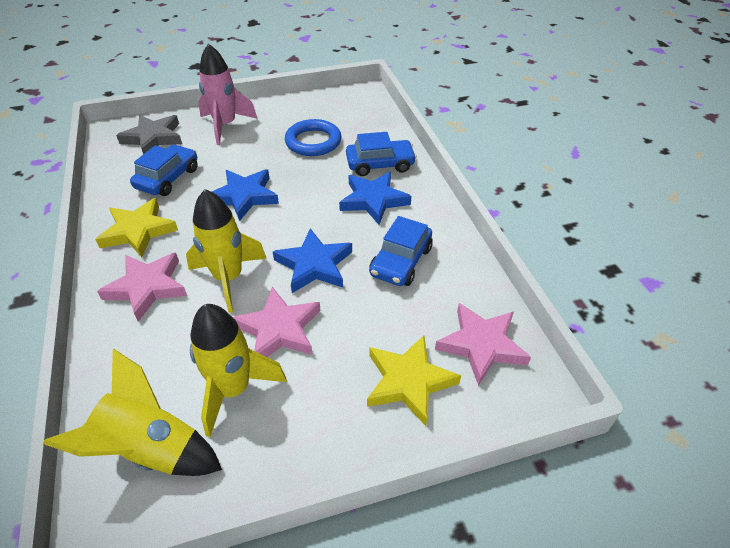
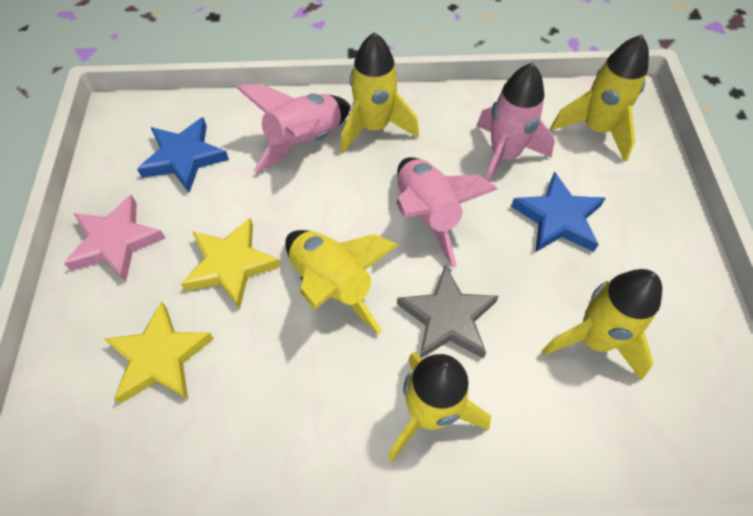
blue car: [130,144,198,196] [346,132,417,176] [369,216,433,286] = 3 -> none = 0
blue ring: [285,119,342,156] = 1 -> none = 0
blue star: [212,169,279,221] [273,228,352,293] [339,172,411,225] = 3 -> [137,117,229,193] [511,172,605,252] = 2
pink rocket: [198,43,258,145] = 1 -> [236,84,351,173] [396,157,497,268] [477,63,555,182] = 3
pink star: [97,252,187,322] [233,287,320,357] [435,303,531,386] = 3 -> [64,195,165,282] = 1
yellow rocket: [43,349,222,476] [186,189,267,313] [190,304,287,437] = 3 -> [285,230,398,334] [340,32,419,153] [388,352,491,462] [542,269,662,381] [550,35,649,162] = 5

